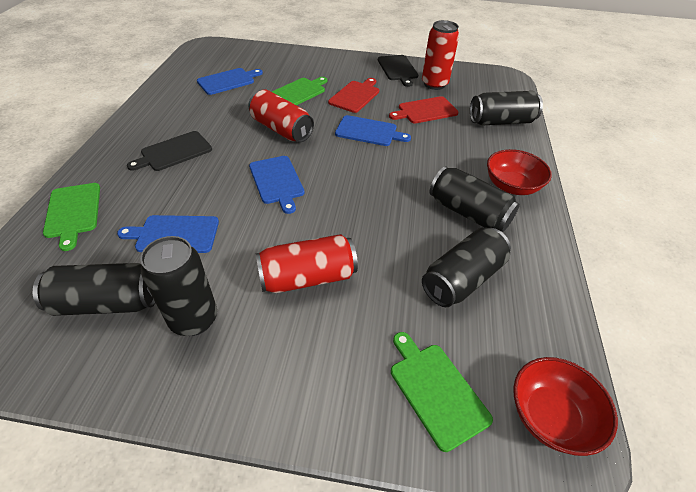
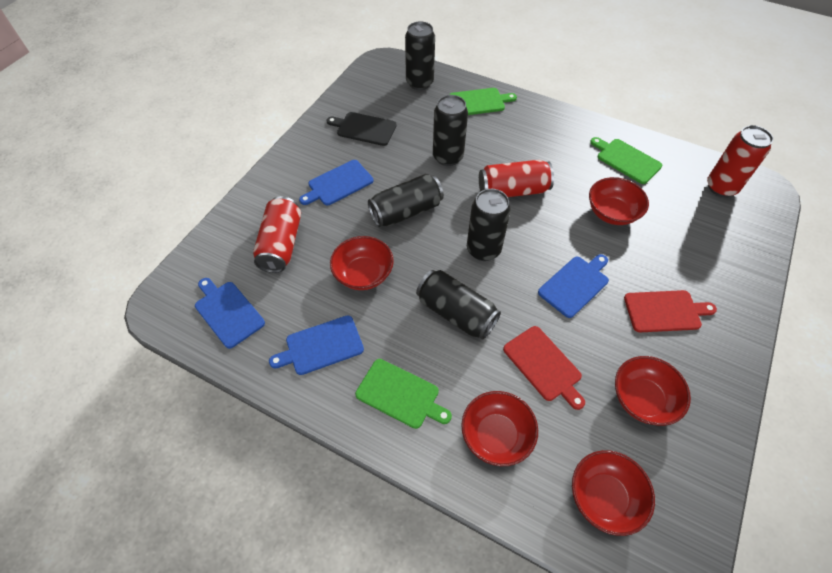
black cutting board: [127,131,212,171] [378,55,418,87] = 2 -> [327,112,397,146] = 1
red bowl: [487,149,552,195] [513,357,618,456] = 2 -> [330,236,394,290] [461,391,538,466] [572,450,655,536] [589,177,649,225] [615,356,691,426] = 5

